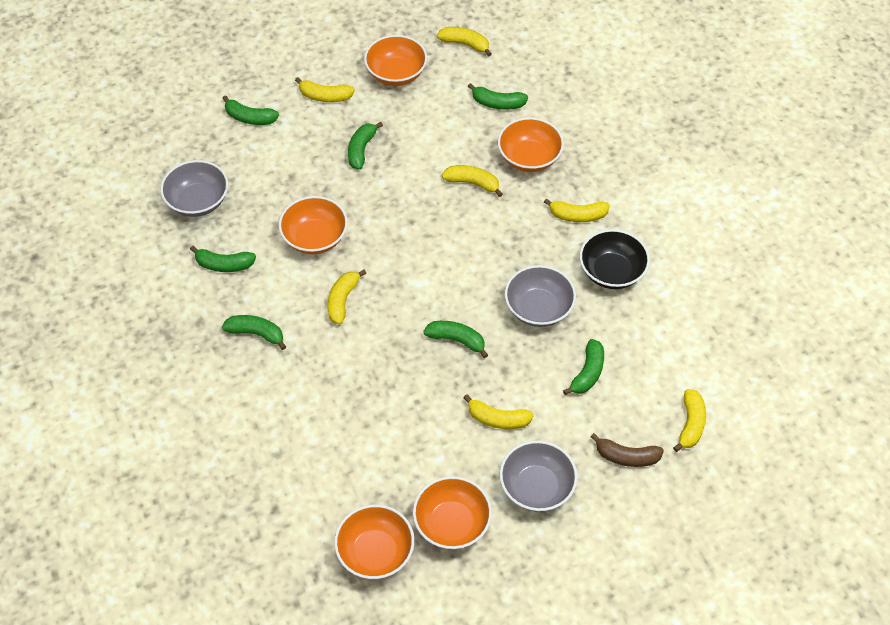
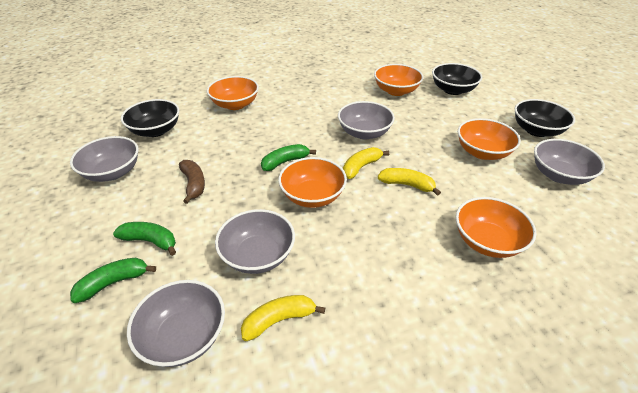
black bowl: [580,229,650,289] = 1 -> [121,99,179,137] [432,63,482,95] [515,99,575,137] = 3
green banana: [190,246,256,272] [222,95,279,125] [222,315,286,350] [348,122,383,170] [423,321,488,358] [468,83,528,109] [563,339,604,395] = 7 -> [70,258,156,303] [113,222,176,256] [261,144,316,171] = 3
grey bowl: [160,160,228,217] [500,441,578,512] [505,265,576,327] = 3 -> [70,136,139,182] [127,280,225,367] [215,209,295,274] [338,101,395,140] [534,139,605,185] = 5
yellow banana: [295,77,355,102] [328,270,367,325] [437,27,492,57] [442,165,503,197] [463,394,534,429] [544,198,610,222] [673,389,706,452] = 7 -> [241,295,325,341] [343,147,389,179] [378,168,441,196] = 3

